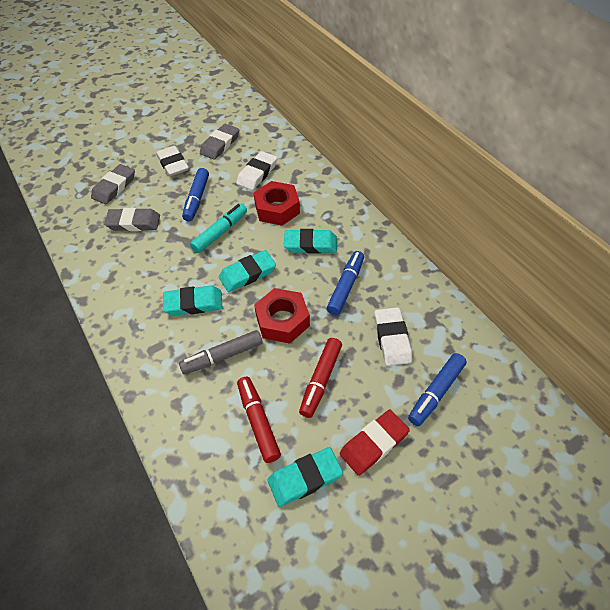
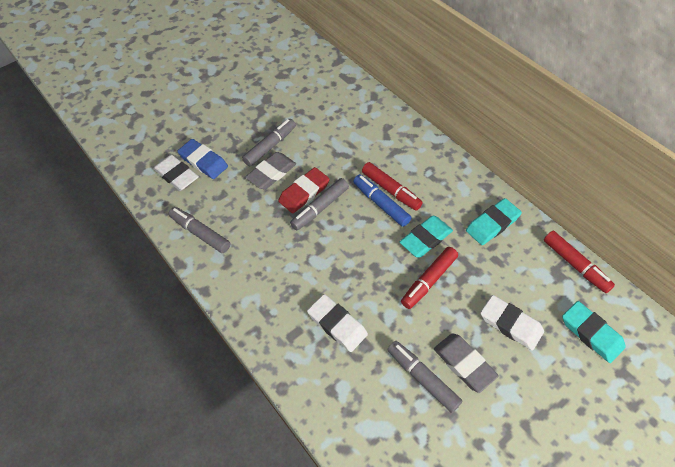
blue eraser: none = 0 -> [177,139,228,179] = 1
blue marker: [182,168,209,222] [327,251,364,315] [408,353,467,426] = 3 -> [353,174,411,227] = 1
grey eraser: [91,164,135,204] [104,208,160,231] [200,124,239,160] = 3 -> [245,152,296,189] [434,334,499,393] = 2
grey marker: [179,330,263,374] = 1 -> [169,207,230,253] [242,119,296,166] [290,178,349,230] [387,341,462,413] = 4
red marker: [237,377,281,463] [299,338,342,418] = 2 -> [362,162,423,211] [401,247,458,309] [544,231,615,293] = 3
red nut: [253,181,300,226] [254,288,310,343] = 2 -> none = 0
turquoise eraser: [163,286,223,316] [219,250,276,292] [267,447,343,507] [284,229,337,254] = 4 -> [400,216,453,258] [466,198,522,245] [562,301,626,363] = 3
turquoise marker: [190,204,247,253] = 1 -> none = 0

